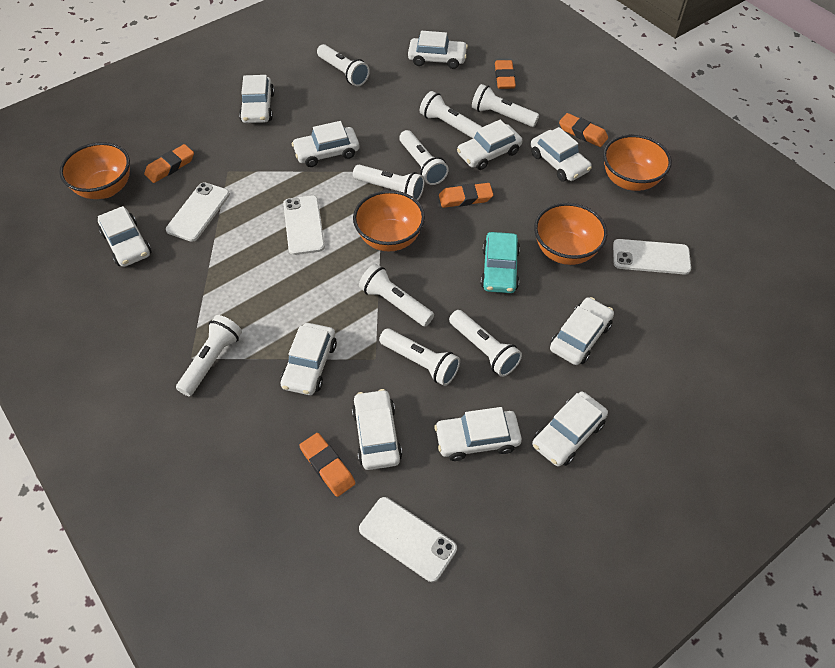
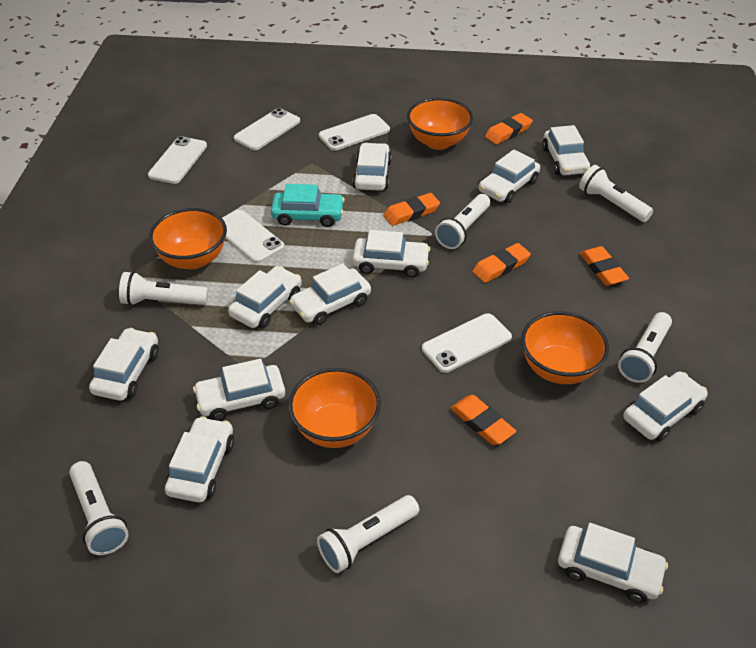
white flashlight: [176,315,242,396] [317,44,370,86] [353,165,425,201] [359,264,434,326] [379,329,460,386] [399,130,449,185] [420,91,482,139] [449,310,522,377] [472,84,539,127] = 9 -> [69,461,129,555] [119,271,209,306] [317,495,419,573] [435,194,490,249] [579,165,653,222] [618,312,672,383] = 6
white phone: [166,182,230,242] [283,195,325,255] [359,497,457,582] [613,239,691,275] = 4 -> [148,136,207,184] [222,210,285,263] [234,108,300,150] [319,114,390,151] [422,313,512,373] = 5

